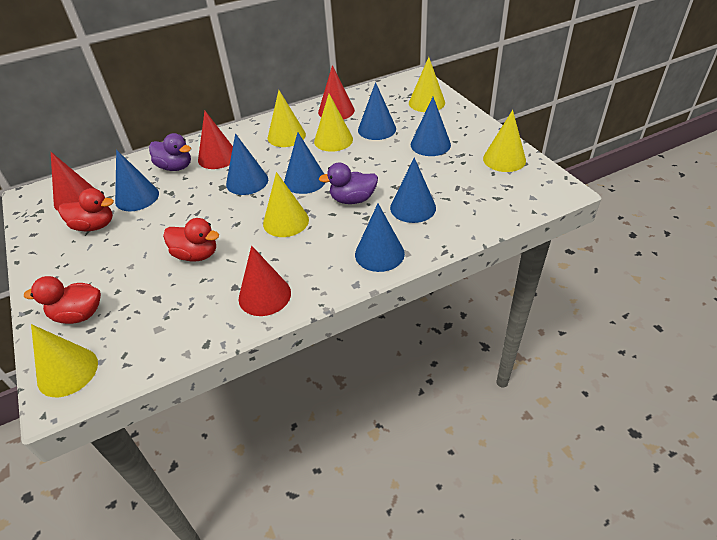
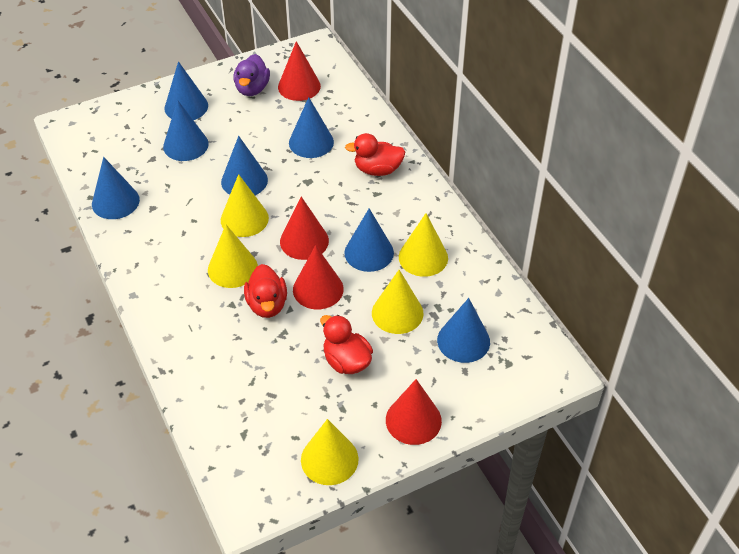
purple duck: [149,133,191,171] [319,162,378,204] = 2 -> [233,54,270,96] = 1
yellow cone: [31,324,98,397] [263,172,309,237] [268,90,306,147] [314,94,353,152] [409,57,445,112] [483,110,526,172] = 6 -> [208,225,258,288] [221,174,269,237] [301,419,359,485] [372,270,423,334] [399,213,448,277] = 5

